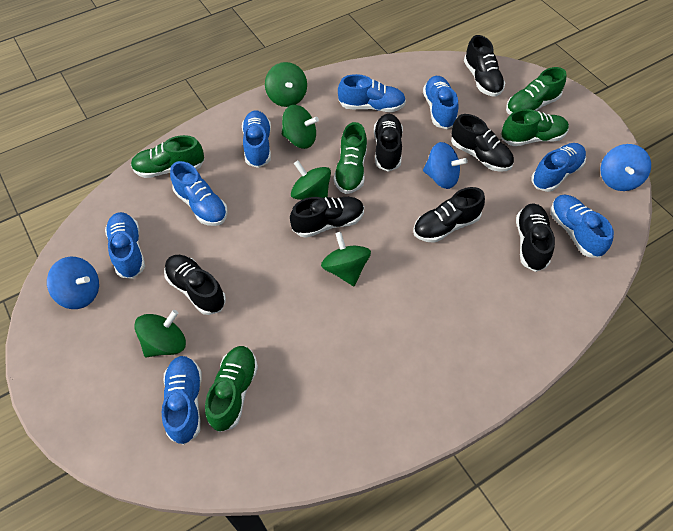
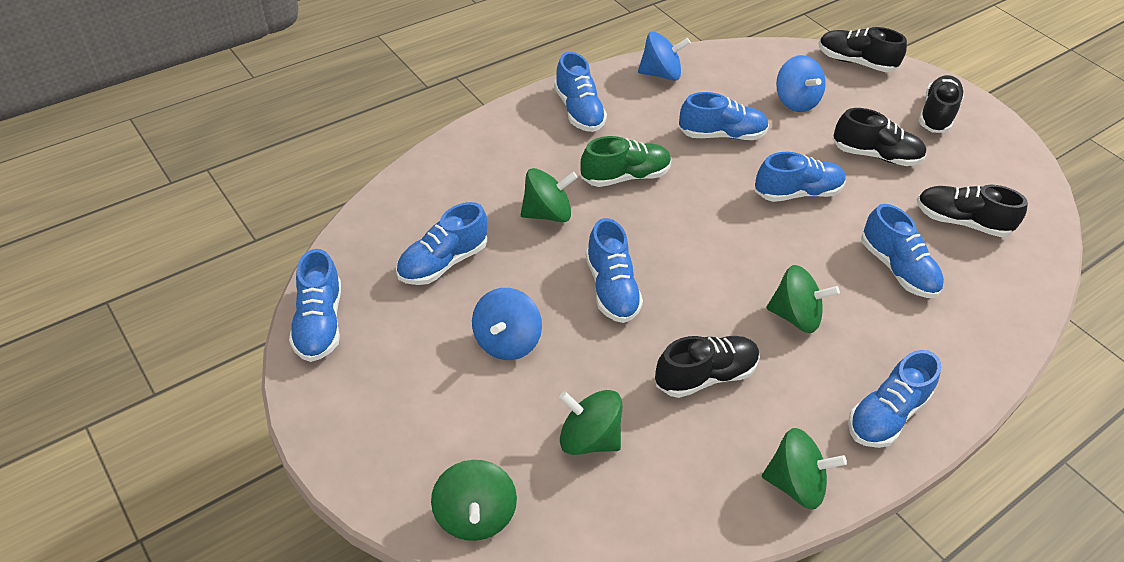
black shoe: [164,255,226,315] [290,197,364,238] [374,114,403,172] [413,187,485,243] [451,114,514,171] [464,35,505,97] [516,203,555,272] = 7 -> [655,336,760,398] [819,27,907,72] [833,108,926,166] [917,185,1028,237] [919,75,964,133] = 5
green shoe: [131,135,205,178] [205,346,258,432] [334,122,367,194] [501,109,569,146] [506,67,566,115] = 5 -> [581,136,671,187] = 1

